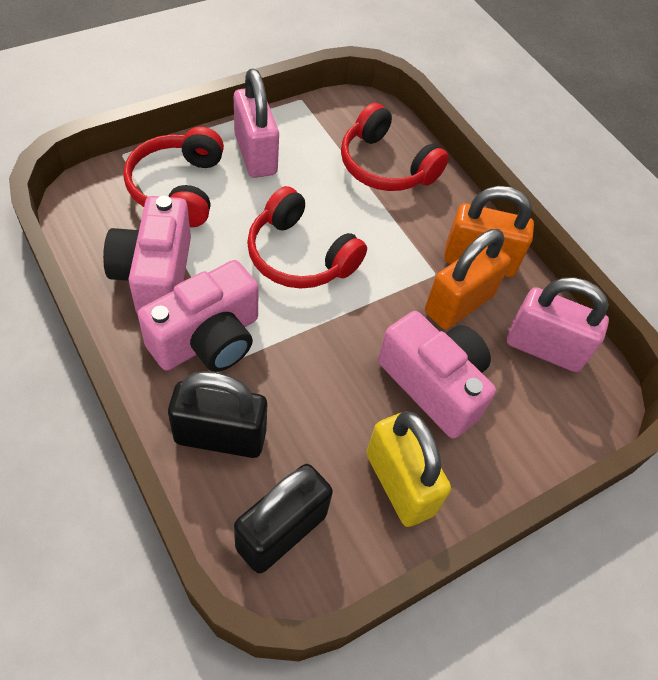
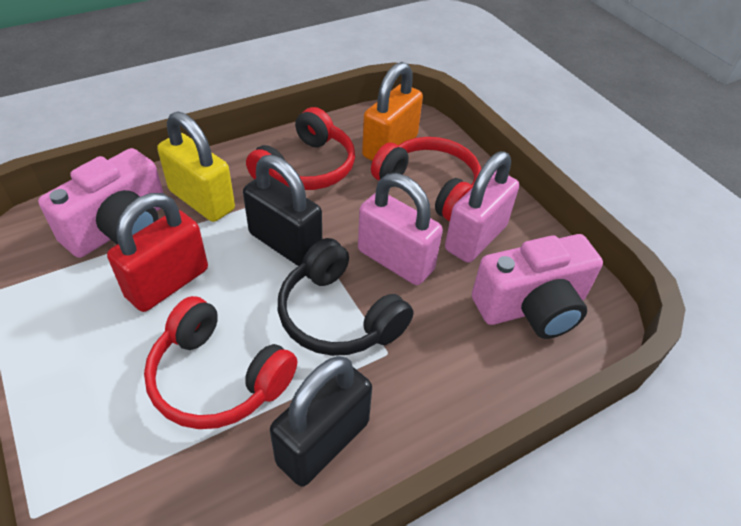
black headphones: none = 0 -> [278,238,413,356] = 1
orange padlock: [425,229,511,330] [444,186,534,277] = 2 -> [362,62,423,161] = 1
pink camera: [103,196,191,314] [138,260,259,372] [378,311,496,439] = 3 -> [38,148,164,258] [472,234,603,339] = 2
red padlock: none = 0 -> [107,193,208,312] = 1

